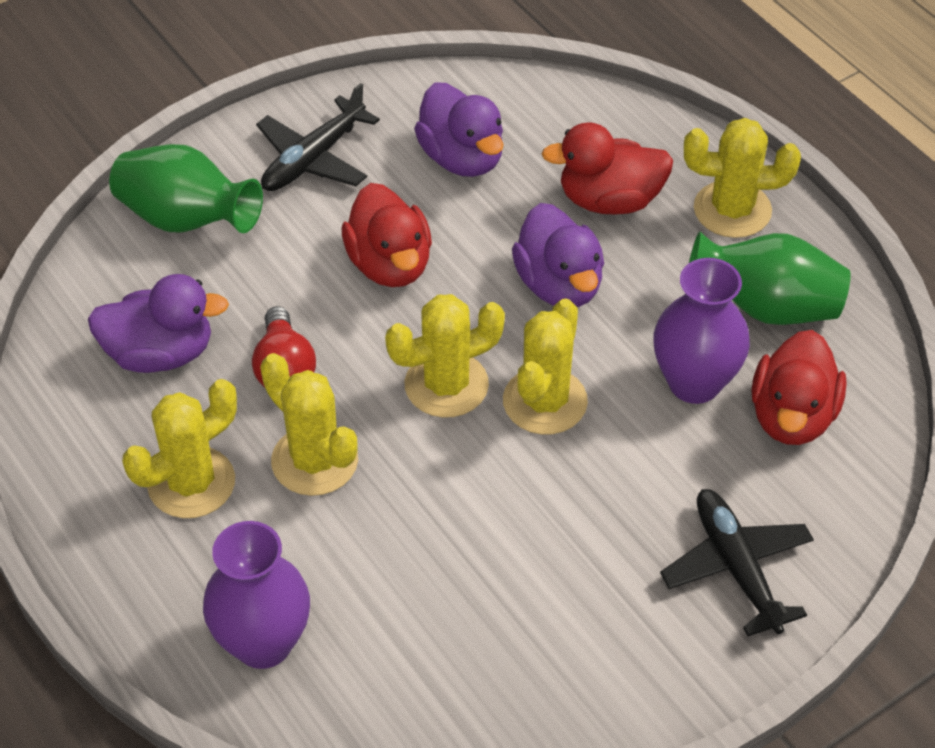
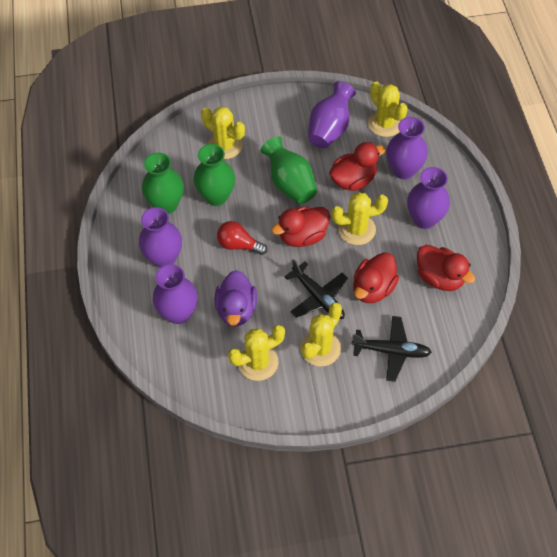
green vase: [109,144,263,233] [689,231,851,325] = 2 -> [142,153,184,214] [194,144,235,206] [260,136,317,204] = 3
purple duck: [88,274,229,373] [414,83,504,177] [512,203,604,307] = 3 -> [215,270,257,327] = 1
purple vase: [203,521,310,669] [653,258,750,404] = 2 -> [139,207,182,268] [153,264,198,324] [308,81,356,148] [387,117,428,179] [407,167,450,229] = 5
red duck: [342,183,432,287] [541,122,673,215] [751,330,847,445] = 3 -> [271,206,330,247] [329,142,385,191] [353,252,399,303] [417,245,475,291] = 4

